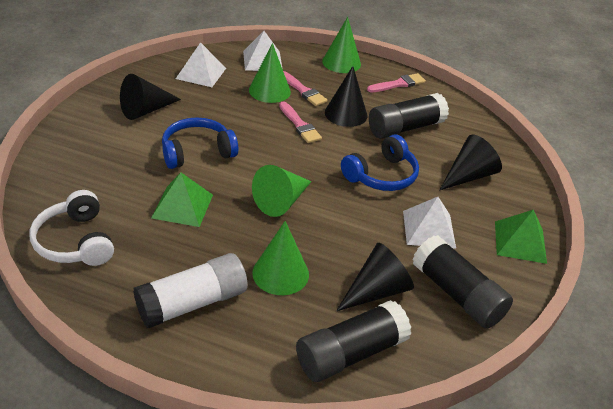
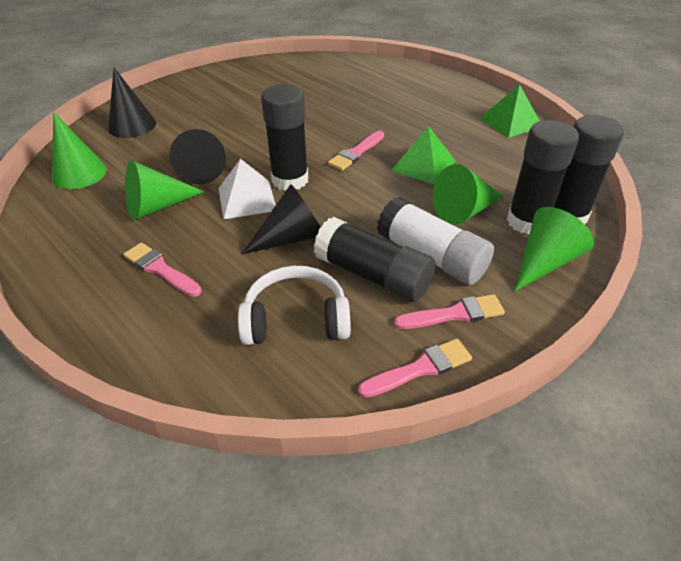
black cone: [120,74,181,120] [325,66,367,127] [336,243,414,311] [440,135,502,190] = 4 -> [108,67,156,138] [170,129,226,184] [242,184,321,254] = 3
black glue stick: [296,300,411,382] [369,93,449,139] [413,235,513,329] = 3 -> [261,84,308,191] [314,217,435,302] [507,120,579,235] [554,115,624,224] = 4
blue headphones: [162,117,238,169] [341,135,419,191] = 2 -> none = 0
pink brush: [279,101,322,143] [283,71,327,106] [367,73,426,92] = 3 -> [123,242,202,297] [328,131,384,171] [358,339,472,398] [394,294,505,329] = 4
white pyramid: [176,42,226,87] [243,31,282,71] [403,197,456,249] = 3 -> [218,159,276,219] = 1

